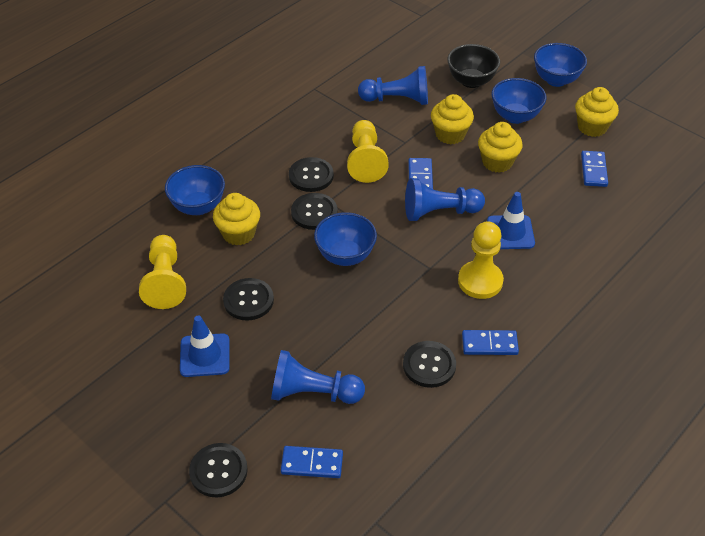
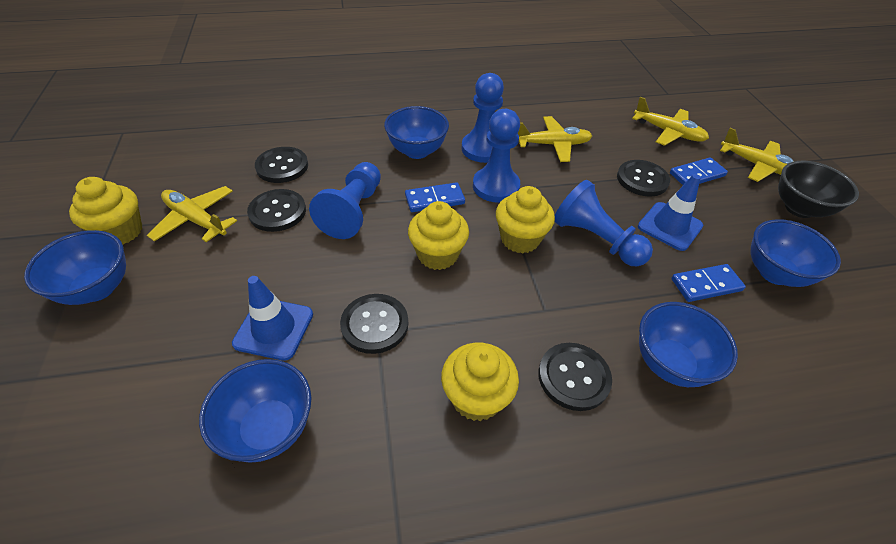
blue bowl: [165,165,225,215] [314,212,377,266] [491,78,546,124] [534,43,587,87] = 4 -> [24,230,126,305] [199,359,311,463] [384,106,449,159] [639,302,738,387] [751,219,841,287] = 5
blue domino: [281,446,343,478] [408,158,433,189] [462,330,519,355] [581,151,608,187] = 4 -> [405,182,465,212] [670,157,728,185] [671,264,746,302] = 3
blue pawn: [271,350,365,404] [358,66,428,105] [405,178,485,221] = 3 -> [309,162,381,239] [462,73,504,163] [473,109,520,203] [555,180,653,266] = 4
yellow pawn: [139,235,186,309] [347,120,389,183] [458,221,504,299] = 3 -> none = 0
yellow plane: none = 0 -> [147,186,237,242] [518,116,592,162] [632,97,709,146] [720,128,794,182] = 4

